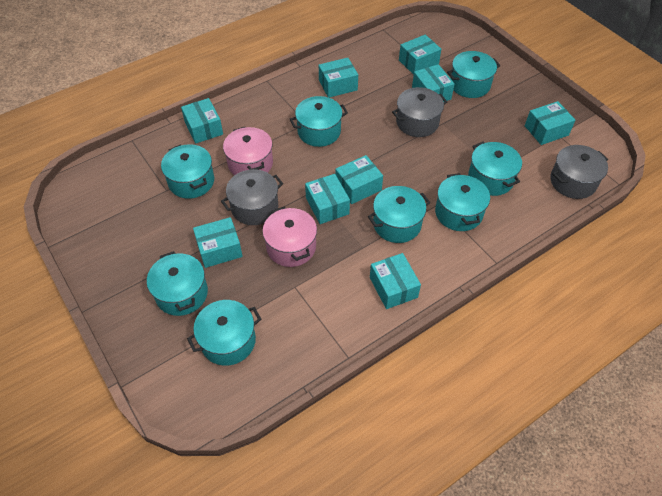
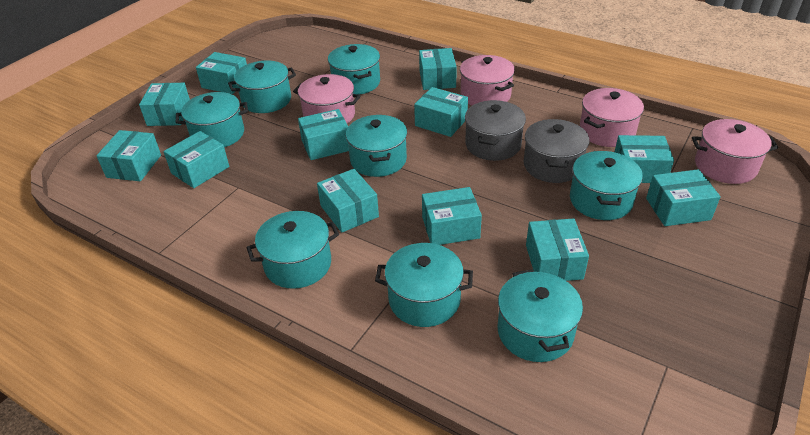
grey pot: [221,169,283,225] [392,87,447,137] [550,145,608,199] = 3 -> [465,100,526,161] [524,119,589,183] = 2
pink pot: [223,127,273,175] [263,207,317,267] = 2 -> [293,74,361,124] [460,55,515,106] [580,88,644,147] [692,119,778,184] = 4
turquoise box: [181,98,223,144] [193,217,243,268] [305,174,350,224] [319,58,358,98] [335,155,383,204] [370,253,421,309] [399,35,441,75] [412,64,455,102] [525,101,576,145] = 9 -> [96,130,161,181] [139,83,190,126] [163,131,229,188] [196,52,247,94] [298,109,349,160] [317,169,379,233] [414,87,468,137] [419,48,457,90] [422,187,482,245] [526,218,589,281] [615,135,674,183] [646,169,721,226] = 12

